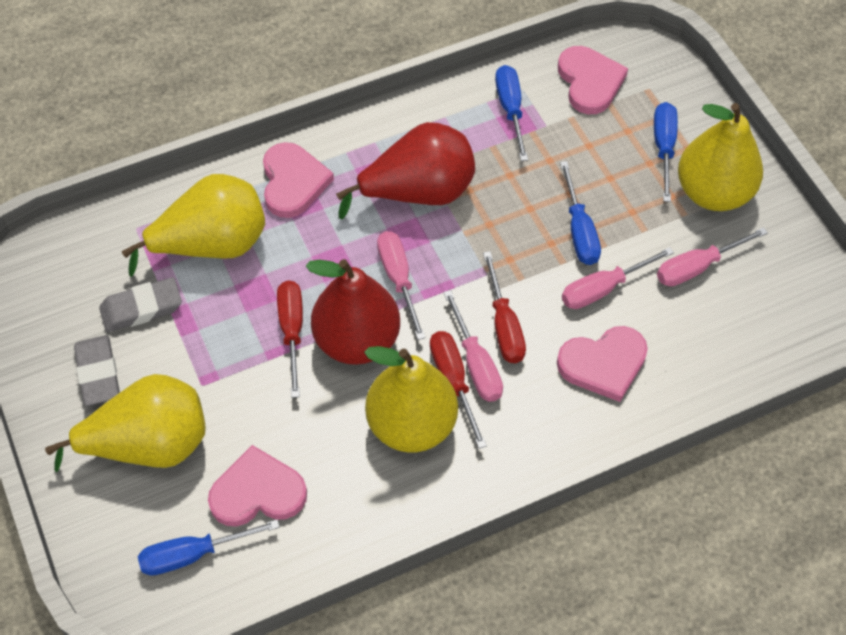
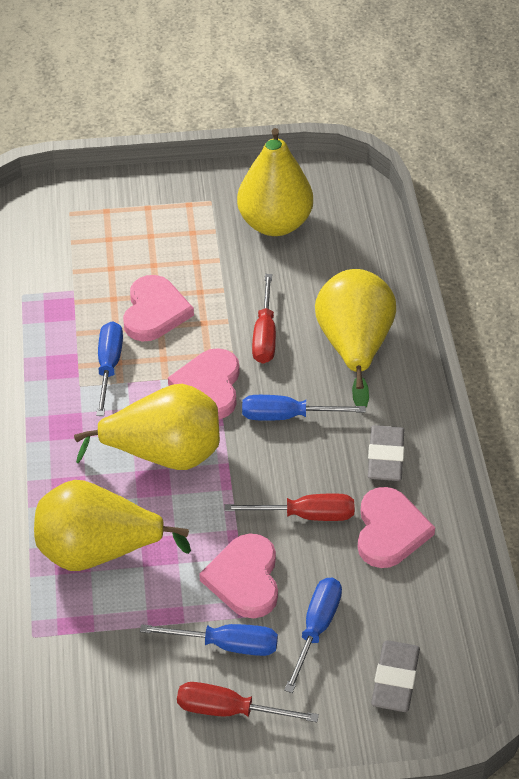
pink screwdriver: [377,231,425,340] [443,290,503,402] [562,247,674,309] [657,227,768,287] = 4 -> none = 0
red pear: [306,259,400,365] [336,122,475,220] = 2 -> none = 0

